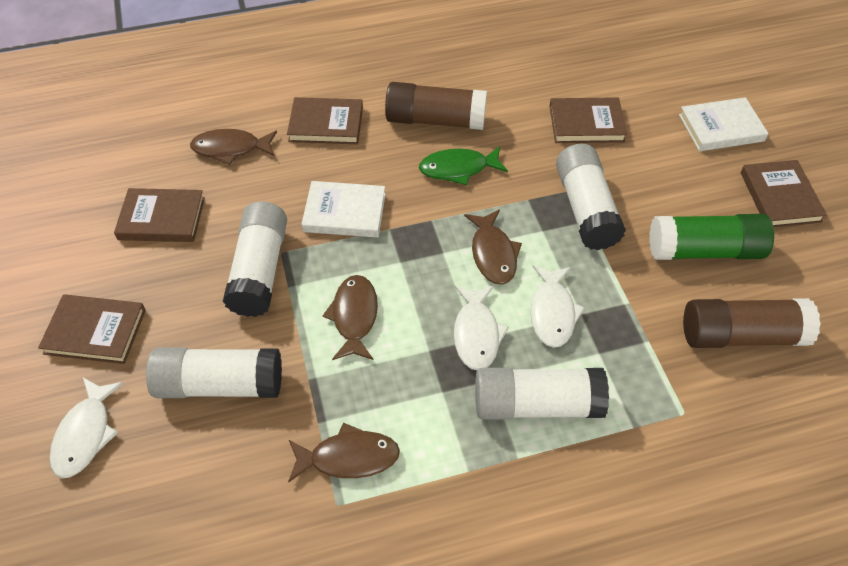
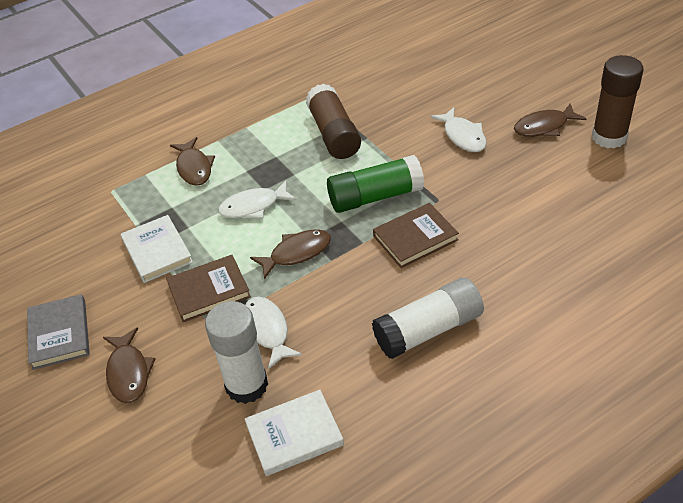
brown book: [38,294,146,364] [114,188,205,242] [287,97,363,144] [549,97,627,143] [741,160,827,228] = 5 -> [166,255,251,322] [373,203,459,268] = 2
green fish: [419,146,508,185] = 1 -> none = 0
grey book: none = 0 -> [27,294,90,370] = 1
white glue stick: [146,347,282,398] [223,201,287,317] [475,368,609,420] [556,143,626,250] = 4 -> [205,301,268,404] [372,278,484,359] = 2

